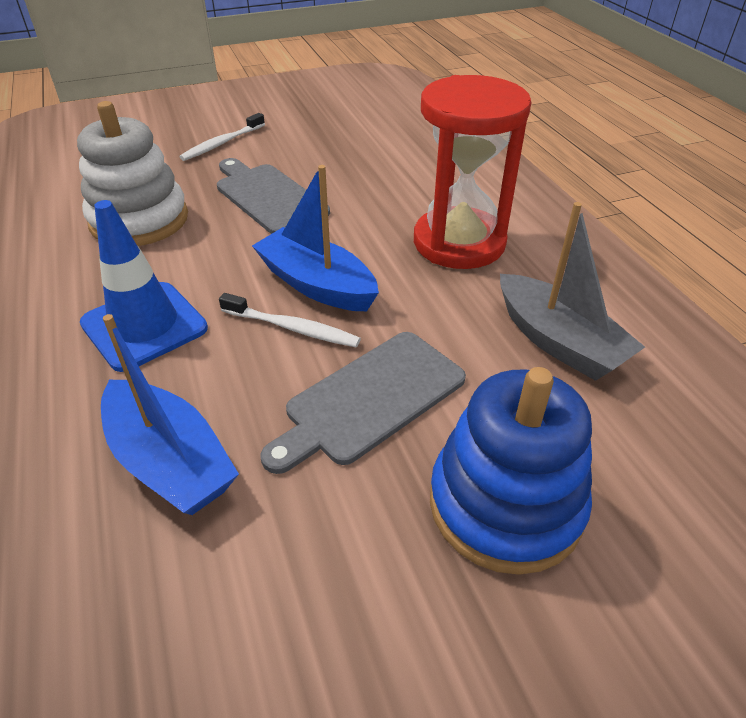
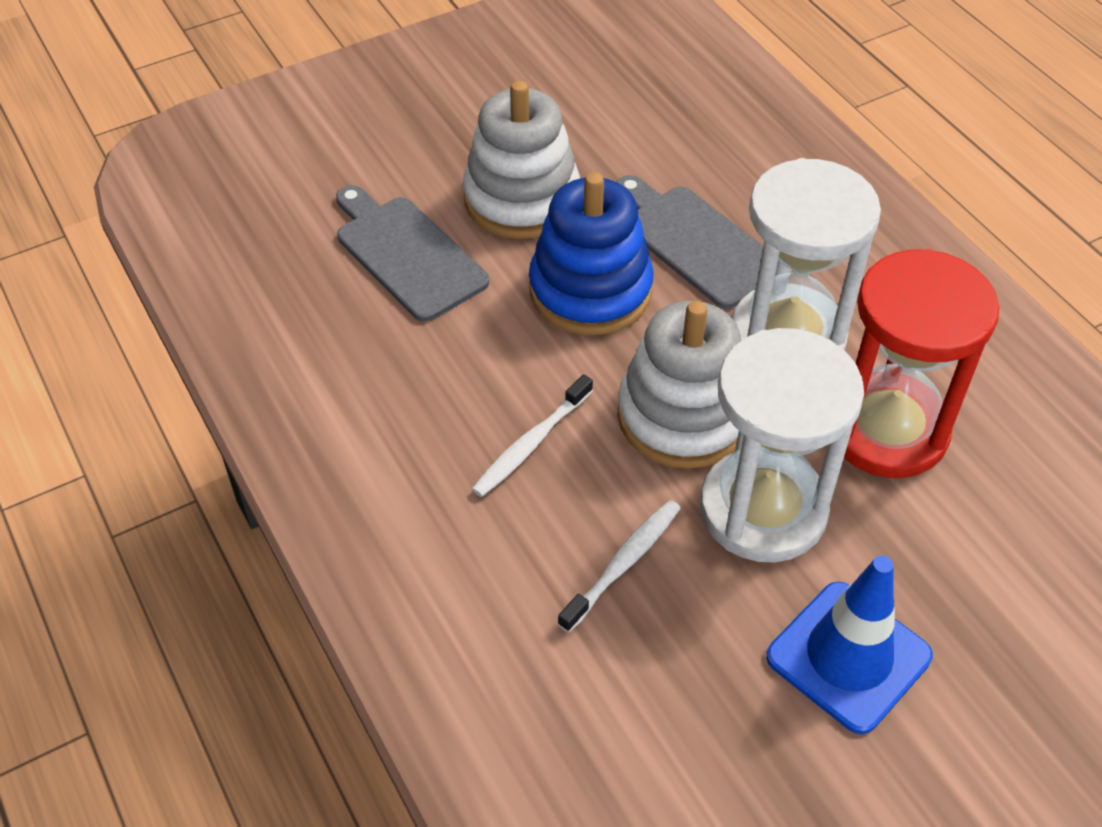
blue boat: [101,314,239,515] [252,165,379,311] = 2 -> none = 0
grey boat: [500,202,645,381] = 1 -> none = 0
white hourglass: none = 0 -> [700,328,864,563] [732,158,881,350] = 2
white stacking toy: [77,101,188,246] = 1 -> [463,81,580,239] [617,301,741,469] = 2

